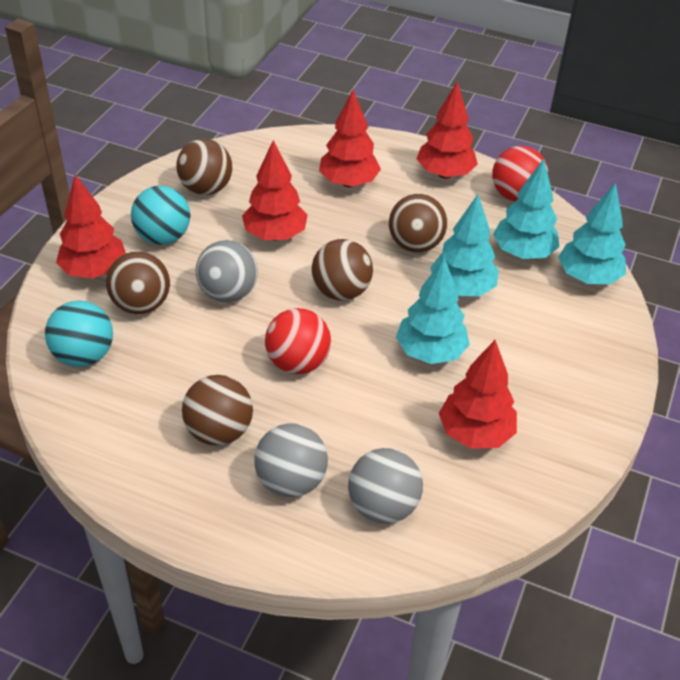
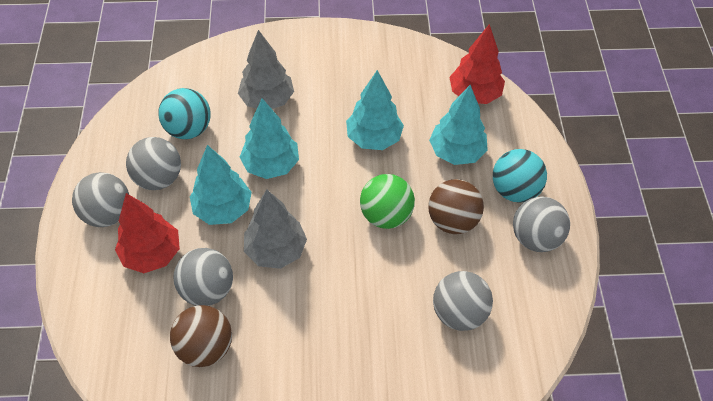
brown ball: [106,251,170,314] [176,139,232,195] [182,375,253,446] [311,239,373,300] [389,194,447,252] = 5 -> [170,305,232,367] [428,179,484,234] = 2
green ball: none = 0 -> [360,174,415,229] = 1
grey ball: [196,240,258,302] [254,423,328,497] [348,448,423,524] = 3 -> [72,172,129,227] [126,137,181,190] [173,248,233,306] [433,271,493,331] [513,196,570,252] = 5
grey tree: none = 0 -> [238,30,294,109] [244,189,307,269] = 2
red ball: [265,308,331,374] [492,146,548,201] = 2 -> none = 0
red tree: [56,175,126,279] [242,140,308,241] [319,89,381,187] [416,81,478,179] [439,340,517,449] = 5 -> [115,193,180,273] [449,24,505,104] = 2

